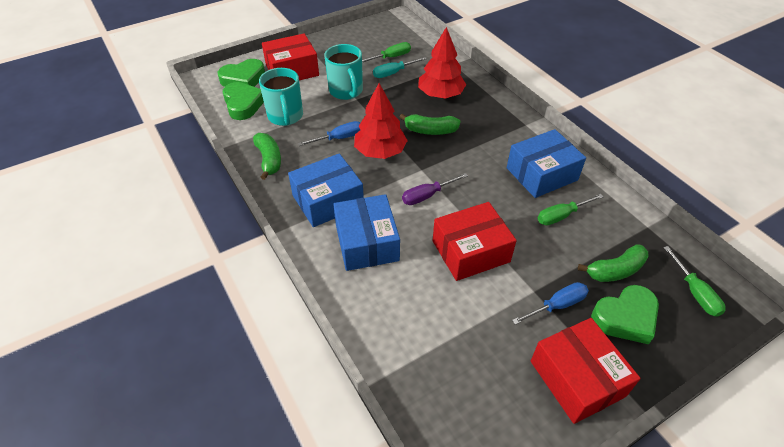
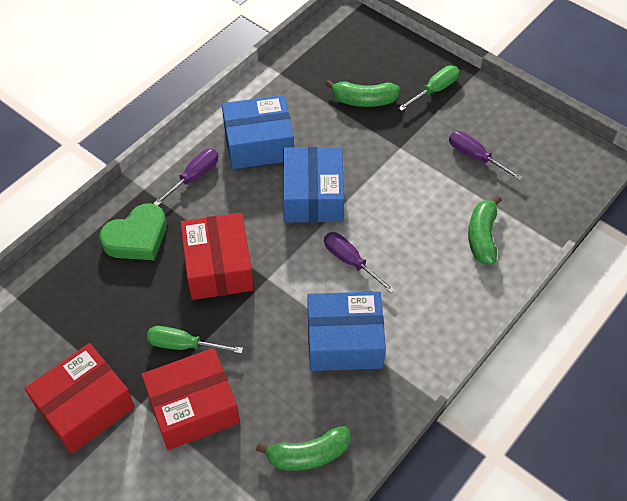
blue screwdriver: [298,121,361,146] [512,282,589,325] = 2 -> none = 0
green heart: [218,59,265,87] [223,82,264,120] [591,285,659,344] = 3 -> [100,204,167,260] = 1
green screwdriver: [362,42,411,63] [538,194,604,225] [663,246,726,317] = 3 -> [147,326,243,354] [398,66,459,111] = 2
purple screwdriver: [402,173,468,205] = 1 -> [153,149,218,206] [324,232,395,293] [449,131,523,180] = 3
red tree: [354,83,408,159] [418,27,466,99] = 2 -> none = 0
turquoise mug: [259,68,303,126] [325,44,363,100] = 2 -> none = 0
turquoise screwdriver: [373,57,427,78] = 1 -> none = 0

